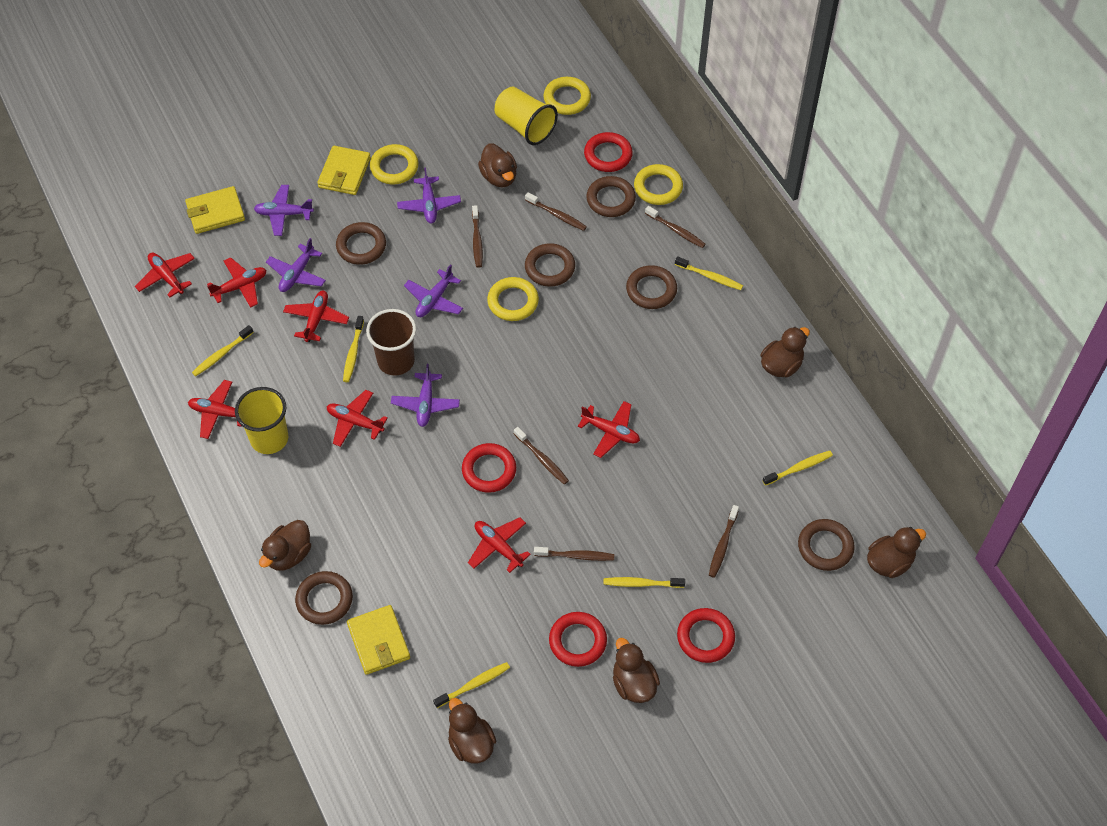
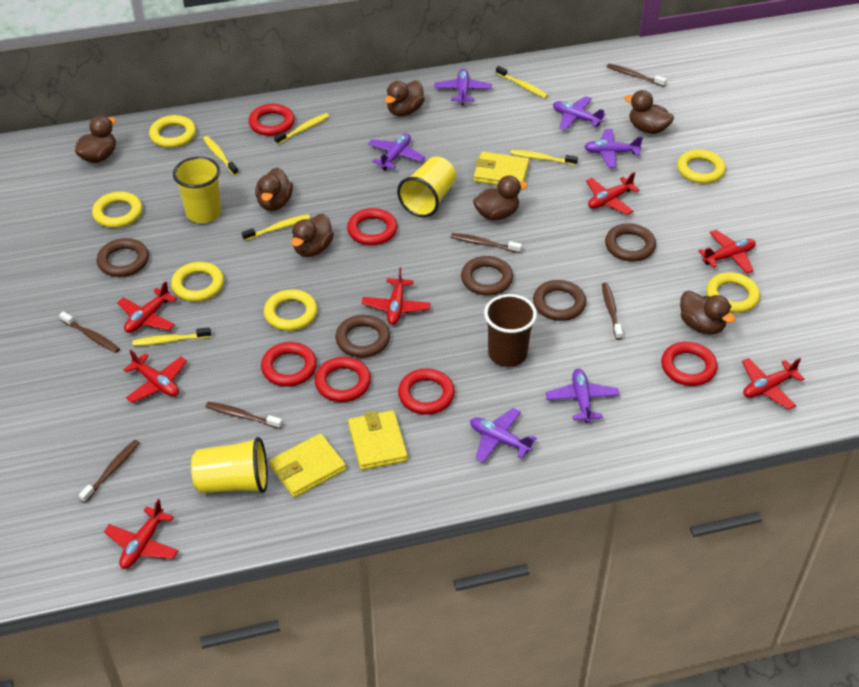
brown duck: [259,520,311,571] [448,698,496,764] [478,143,517,187] [613,638,660,703] [760,327,810,377] [867,527,926,578] = 6 -> [75,115,116,163] [255,168,293,211] [291,214,334,257] [385,80,425,116] [473,175,528,220] [624,90,674,134] [680,291,735,334] = 7
brown ring: [295,571,353,625] [336,222,386,265] [525,243,575,287] [586,176,636,217] [626,265,677,309] [798,519,855,571] = 6 -> [97,238,149,277] [336,315,390,358] [461,256,513,296] [533,280,586,321] [605,223,656,261] = 5
purple plane: [254,185,314,236] [266,238,326,292] [391,364,460,427] [397,167,461,224] [404,264,463,317] = 5 -> [368,133,425,170] [434,69,492,106] [470,408,536,463] [546,369,619,423] [553,96,606,130] [584,129,643,168] = 6
red ring: [462,443,516,493] [549,612,607,667] [584,132,633,172] [677,608,735,663] = 4 -> [248,104,295,136] [261,342,317,387] [315,357,371,402] [347,208,397,245] [398,369,455,415] [661,342,718,386] = 6
yellow cup: [235,387,288,454] [495,87,558,145] = 2 -> [173,156,221,223] [191,437,268,493] [397,157,456,218] = 3
yellow ring: [370,144,419,184] [487,277,539,321] [544,77,591,115] [634,164,683,205] = 4 -> [92,191,142,228] [149,115,196,148] [171,262,224,302] [264,289,317,331] [677,149,726,184] [707,272,760,313] = 6

